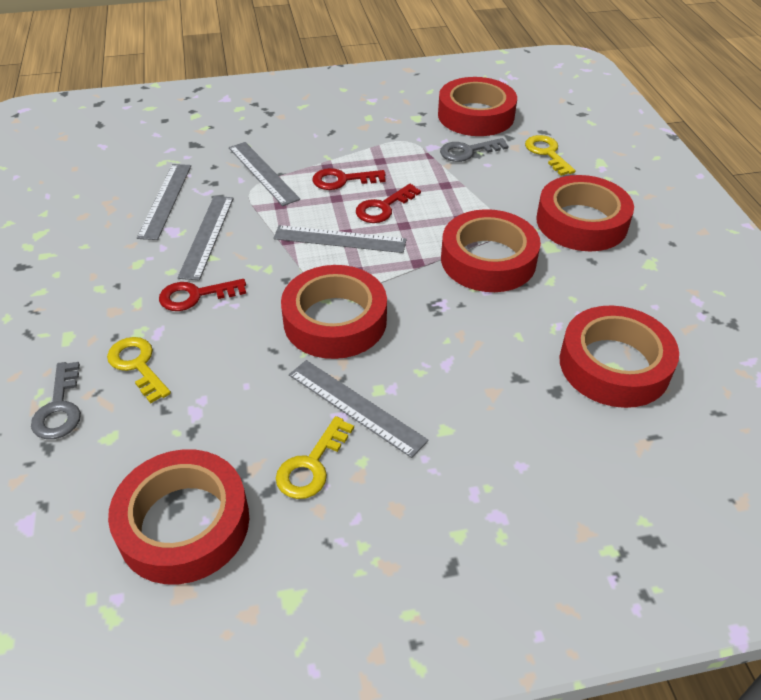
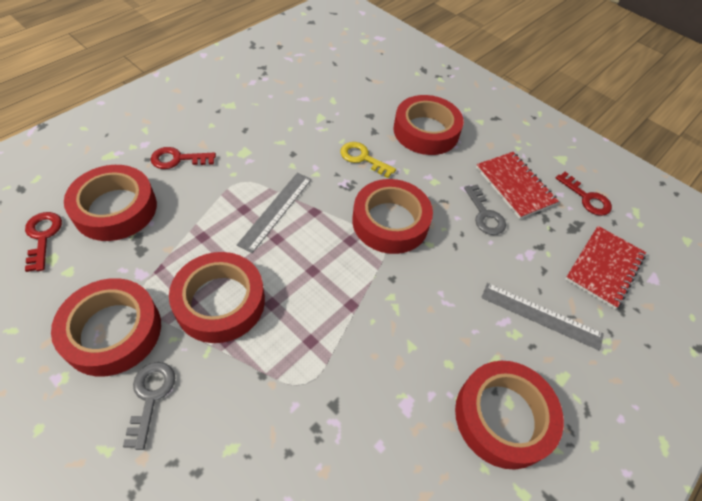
grey ruler: [137,164,191,240] [177,196,234,280] [229,142,300,206] [273,225,407,253] [289,360,429,458] = 5 -> [237,173,312,253] [481,283,604,351] = 2
red notebook: none = 0 -> [476,152,559,219] [565,226,646,309] = 2
yellow key: [107,337,171,403] [276,416,354,499] [525,135,576,176] = 3 -> [340,142,396,178] = 1

